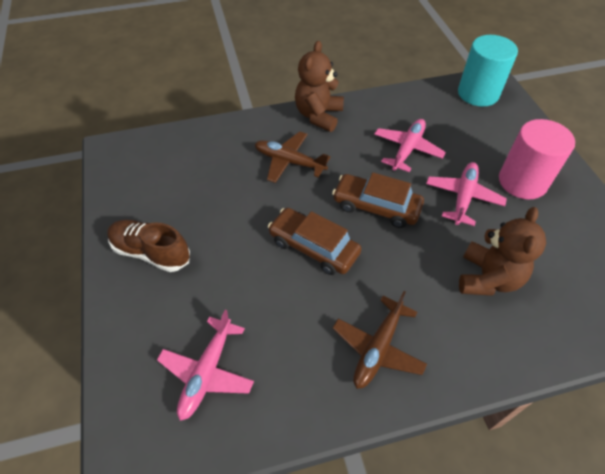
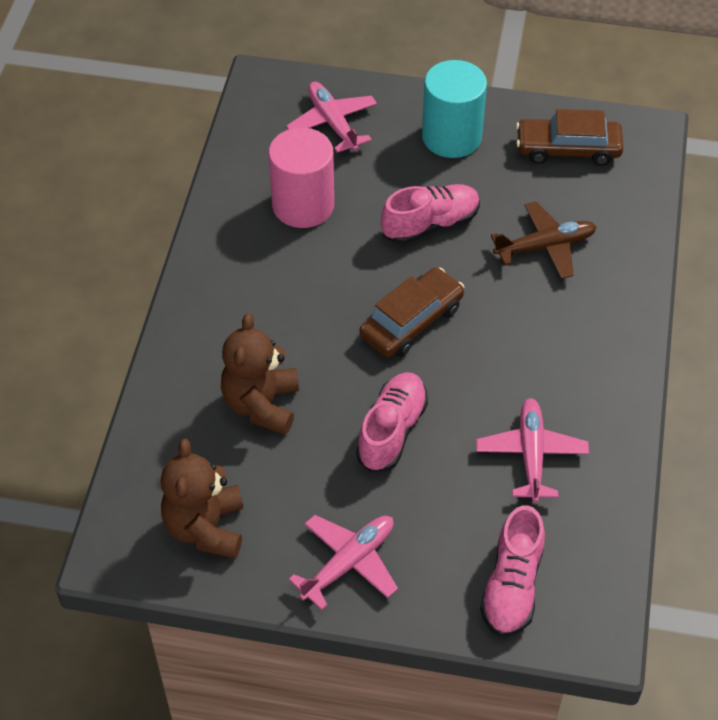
brown plane: [255,131,330,183] [333,291,427,389] = 2 -> [491,201,597,279] = 1
brown shoe: [107,220,190,272] = 1 -> none = 0
pink shoe: none = 0 -> [356,372,428,472] [381,184,480,244] [480,505,545,637] = 3

